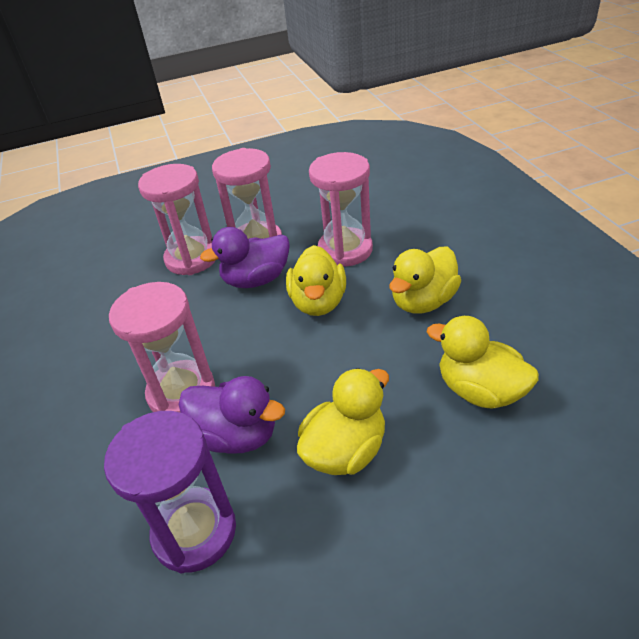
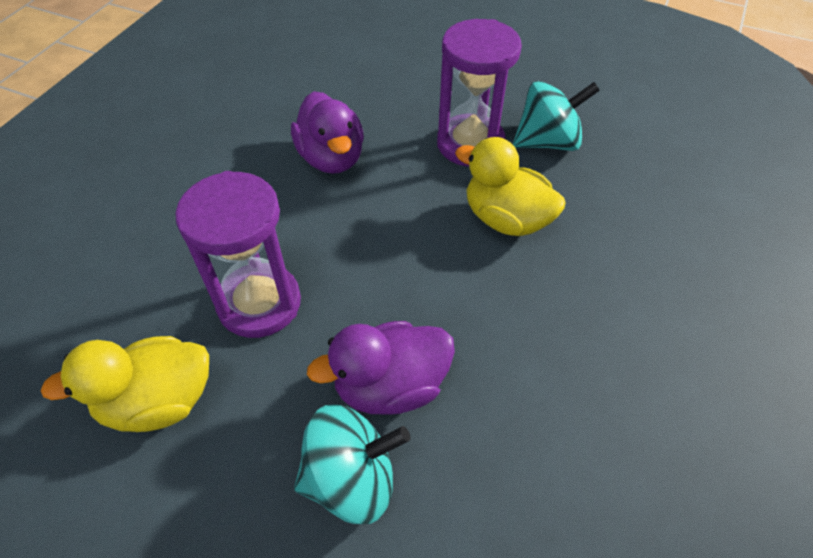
pink hourglass: [109,282,215,413] [138,164,216,275] [212,148,282,239] [309,152,373,267] = 4 -> none = 0
purple hourglass: [104,411,236,573] = 1 -> [175,171,301,338] [437,19,522,167] = 2
turquoise spinning top: none = 0 -> [294,404,411,524] [513,81,600,151] = 2
yellow duck: [286,245,346,316] [297,368,389,475] [389,247,461,314] [427,316,539,409] = 4 -> [41,336,209,432] [455,137,566,236] = 2

